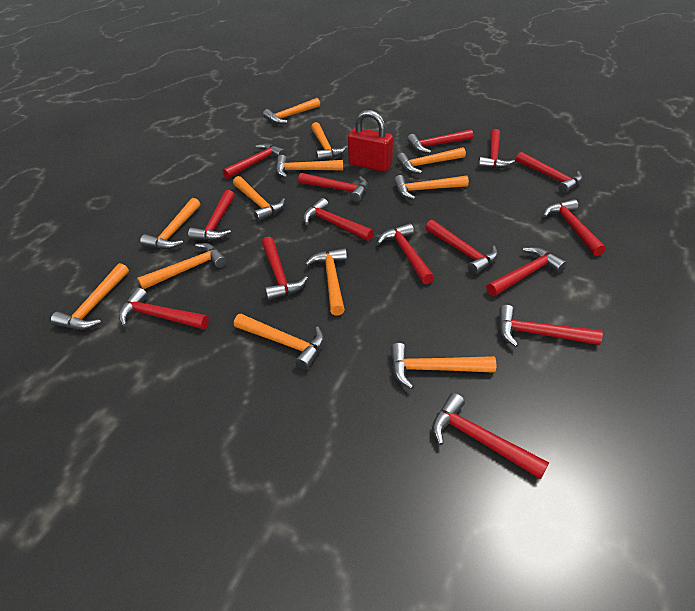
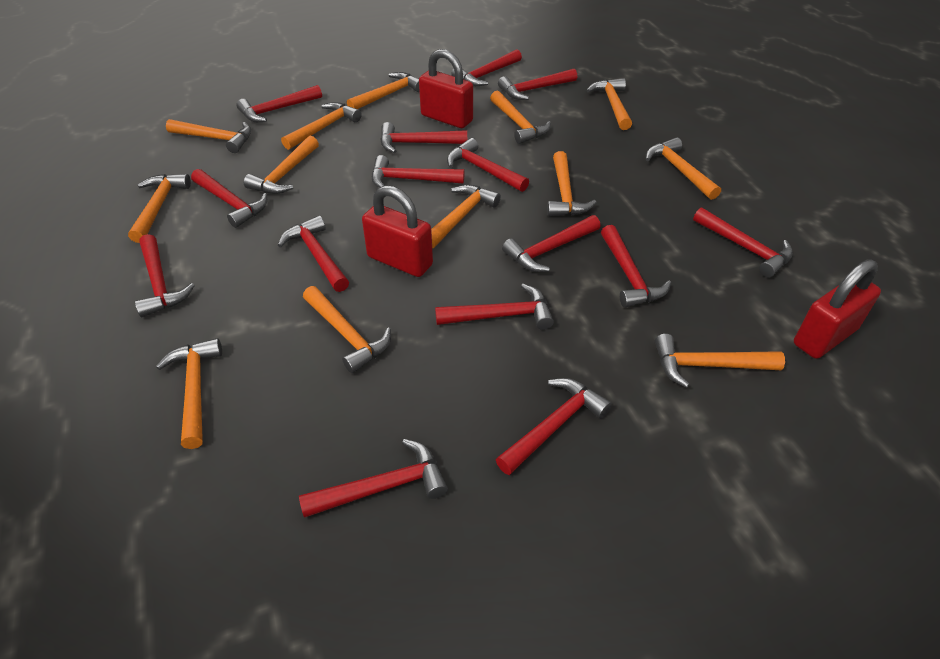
orange hammer: [51,263,129,330] [137,243,227,289] [140,198,200,249] [233,176,285,222] [234,314,325,370] [263,98,320,124] [276,155,343,178] [305,248,347,316] [311,122,347,161] [391,343,496,389] [394,175,469,200] [397,147,466,174] = 12 -> [128,174,191,243] [156,338,222,449] [166,119,251,153] [244,136,319,194] [281,102,362,150] [303,286,391,373] [347,72,420,109] [431,184,501,248] [490,91,551,144] [547,151,597,216] [586,78,632,130] [646,137,721,200] [655,334,785,388] = 13
red padlock: [348,110,393,172] = 1 -> [362,185,433,277] [419,49,473,128] [794,259,881,359] = 3

